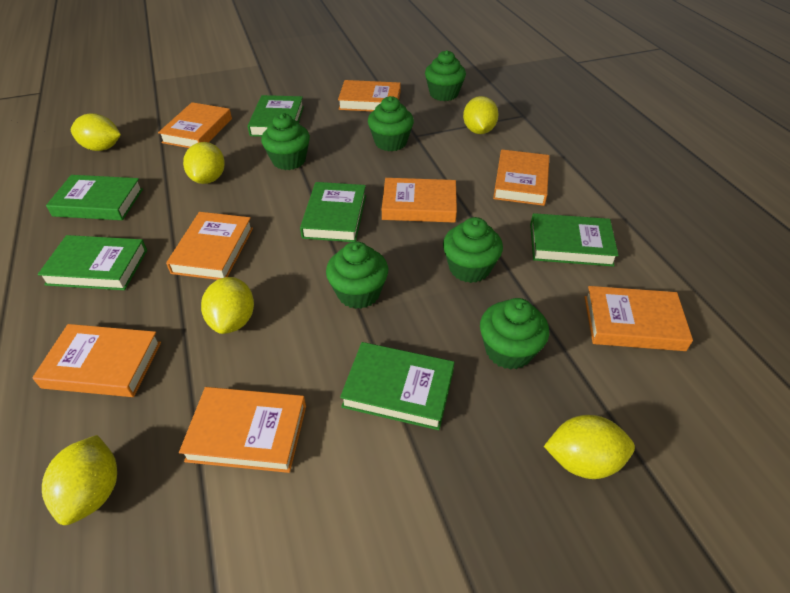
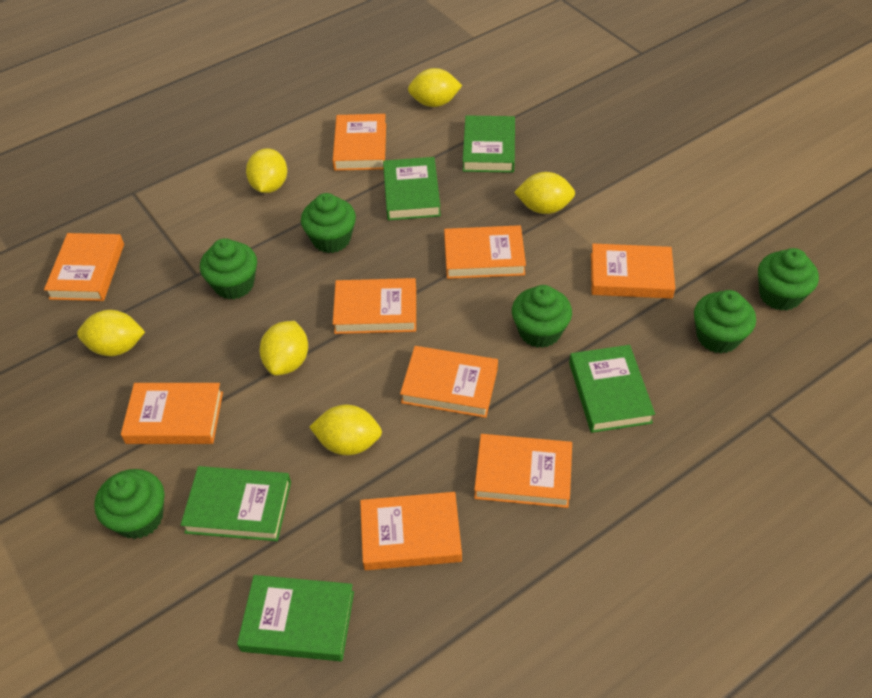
green book: [38,235,147,290] [46,175,143,220] [248,95,304,137] [300,182,366,242] [340,342,454,430] [530,213,619,267] = 6 -> [181,466,291,541] [237,575,354,661] [383,157,441,220] [463,115,515,173] [569,345,655,433] = 5
orange book: [32,324,161,397] [158,102,232,148] [166,212,253,280] [179,387,306,473] [338,80,400,112] [382,178,457,223] [493,149,549,206] [585,286,693,351] = 8 -> [44,233,124,301] [121,383,223,444] [332,114,386,171] [333,278,416,334] [360,492,462,570] [400,346,498,418] [444,225,526,279] [474,434,572,508] [591,244,675,299] = 9

